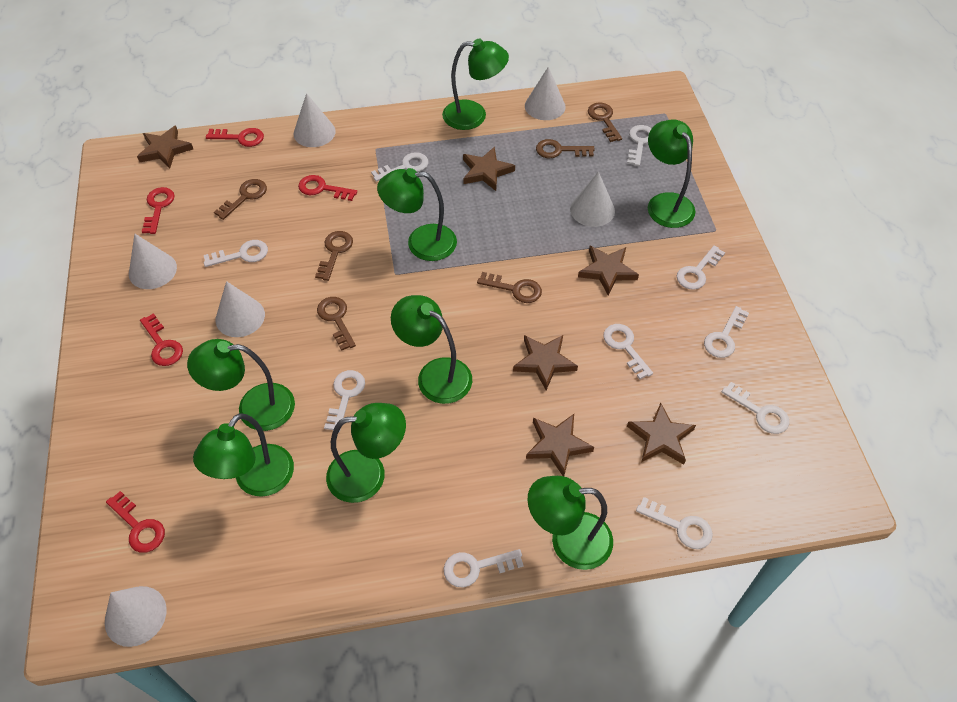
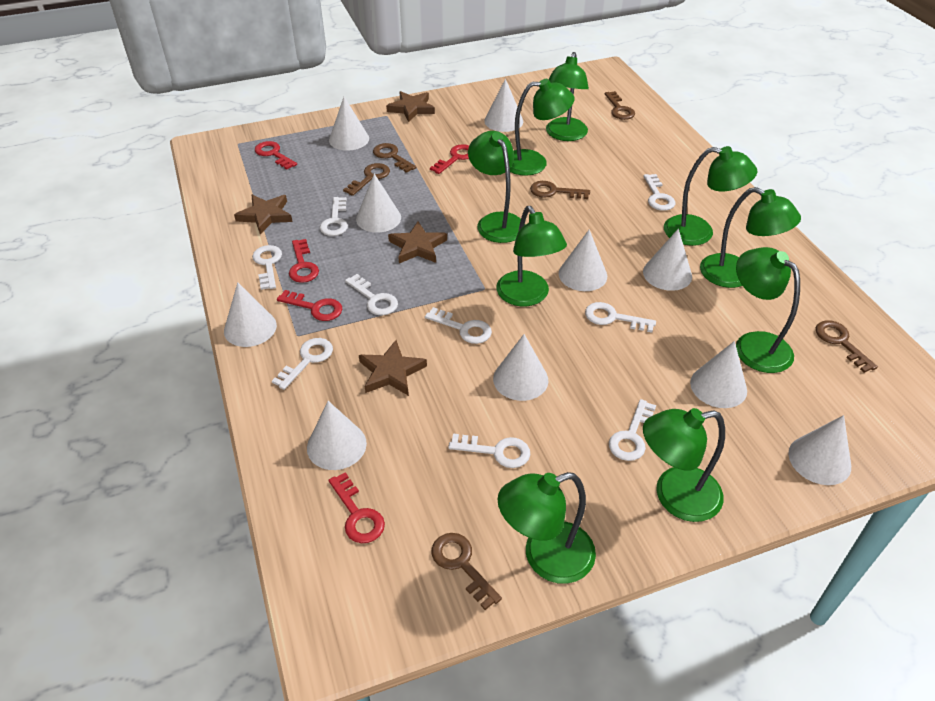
brown star: [137,126,193,168] [463,147,515,191] [513,335,578,390] [526,414,594,476] [578,246,639,295] [627,403,696,465] = 6 -> [234,195,293,234] [359,340,427,396] [386,91,435,122] [388,222,447,263] = 4
green lamp: [187,339,295,431] [193,413,294,497] [326,403,406,503] [377,168,457,261] [391,295,472,404] [442,38,509,130] [527,476,613,570] [648,119,695,228] = 8 -> [468,131,521,243] [496,206,567,306] [497,472,596,584] [510,79,575,176] [546,52,589,141] [643,408,725,522] [664,146,757,246] [700,187,801,288] [736,247,800,373] = 9
white cone: [105,586,167,647] [129,234,177,289] [216,281,265,337] [294,93,336,147] [525,67,566,120] [570,172,615,227] = 6 -> [224,282,277,347] [307,401,367,470] [329,97,369,151] [356,174,401,233] [484,79,523,132] [493,334,549,401] [559,229,607,291] [643,229,692,291] [690,341,747,408] [788,415,851,485] = 10
white key: [204,240,268,267] [324,370,365,432] [371,152,428,182] [444,549,524,588] [603,324,653,379] [627,125,652,166] [636,497,713,549] [677,245,725,290] [704,306,749,358] [722,382,789,434] = 10 -> [252,245,282,290] [272,338,333,390] [320,197,348,236] [345,274,398,315] [425,307,492,344] [448,433,530,468] [585,302,656,332] [609,399,656,461] [643,174,675,211] = 9

